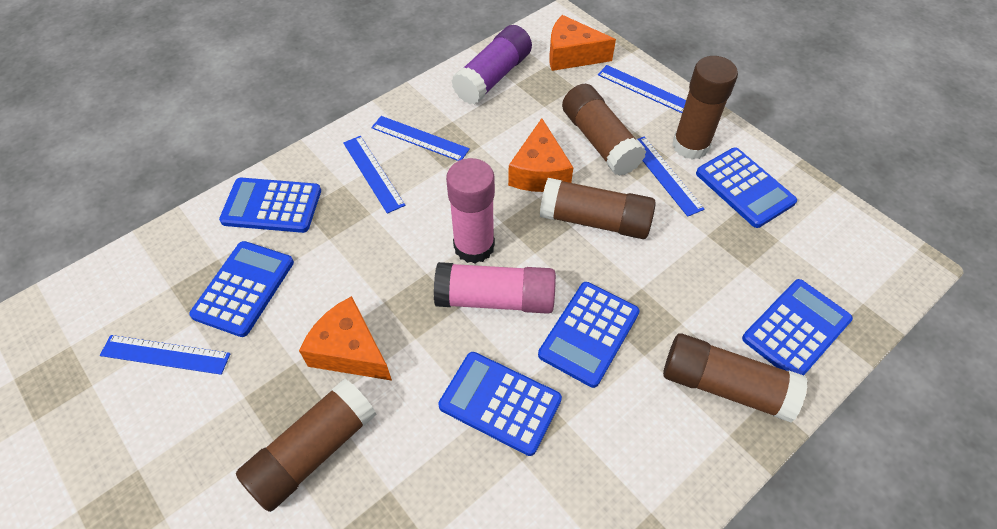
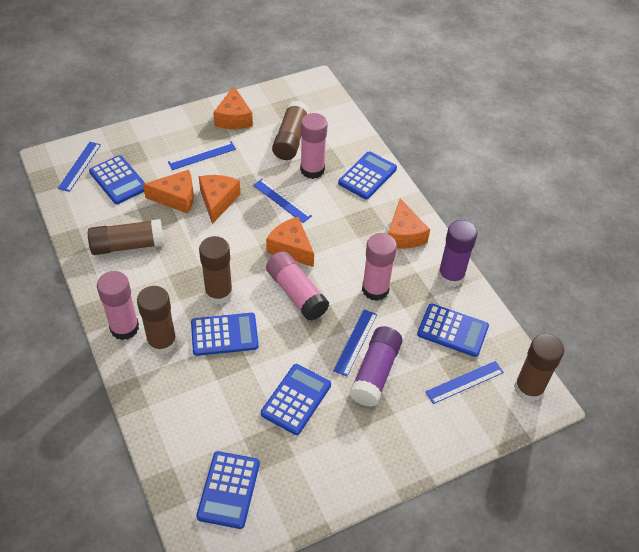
orange cheese: [299,296,392,381] [508,118,573,192] [549,15,616,71] = 3 -> [143,170,194,214] [199,175,240,224] [213,86,253,129] [266,217,314,267] [388,198,430,249] = 5
pink glue stick: [434,262,556,314] [446,158,495,263] = 2 -> [97,271,139,340] [266,251,329,321] [300,113,328,179] [362,233,397,301] = 4
purple glue stick: [452,25,532,105] = 1 -> [349,326,403,407] [438,220,477,287] = 2

